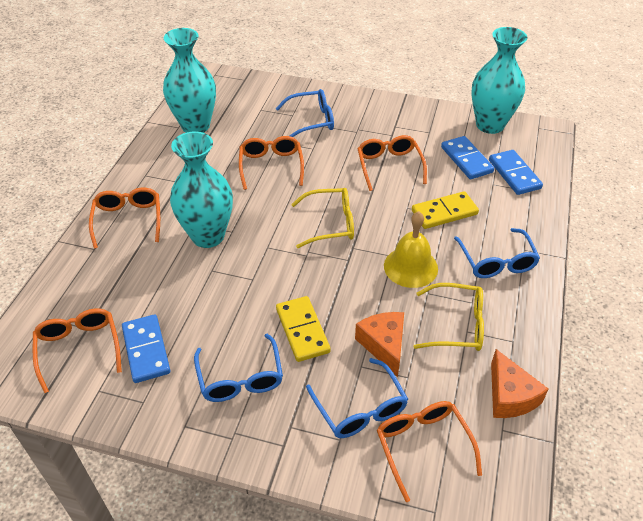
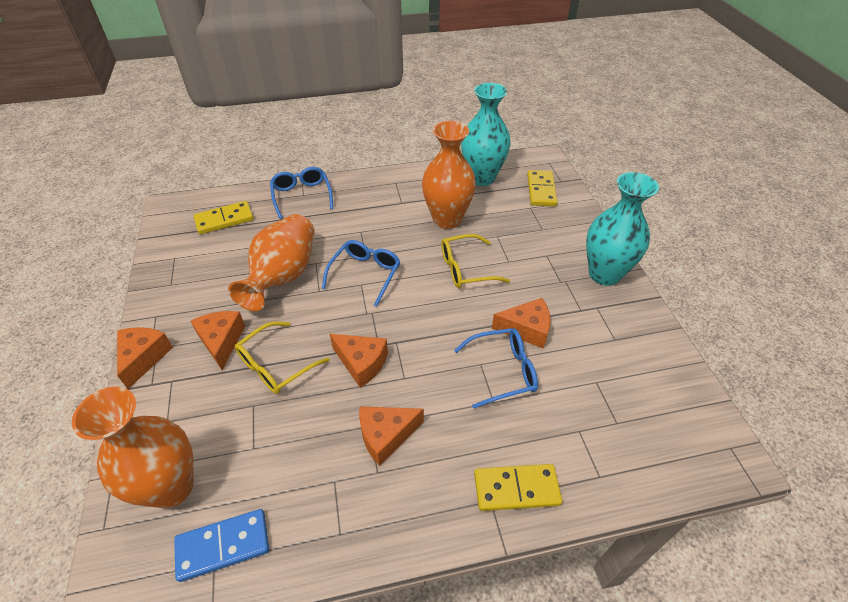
blue domino: [122,314,170,383] [441,136,494,179] [489,150,543,195] = 3 -> [174,509,269,582] = 1
blue glasses: [194,334,283,402] [275,89,334,137] [306,358,408,438] [454,228,540,278] = 4 -> [270,167,333,219] [322,240,401,307] [454,328,538,408] = 3
orange cheese: [355,312,404,377] [491,349,548,418] = 2 -> [117,327,173,389] [191,311,245,370] [330,334,388,388] [359,406,424,466] [492,298,551,349] = 5
orange glasses: [33,309,122,393] [89,188,160,249] [239,136,304,190] [357,135,427,191] [377,401,482,502] = 5 -> none = 0
orange vase: none = 0 -> [72,387,194,508] [228,214,314,311] [422,121,476,229] = 3
turquoise vase: [163,28,216,133] [170,132,233,248] [471,27,527,134] = 3 -> [461,83,511,186] [586,172,659,286] = 2
yellow bell: [384,211,438,288] = 1 -> none = 0
yellow domino: [276,296,331,362] [412,191,479,229] = 2 -> [194,201,254,234] [474,464,562,511] [527,170,557,206] = 3

